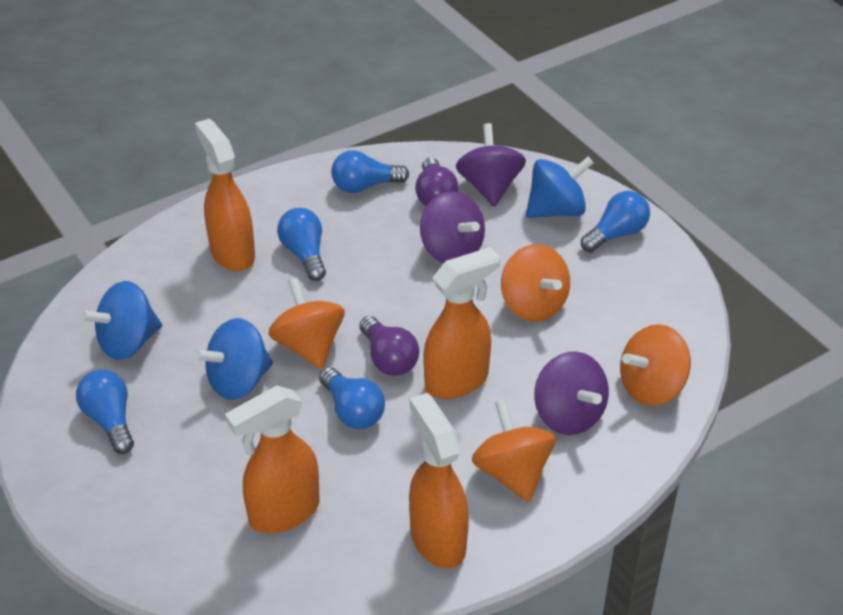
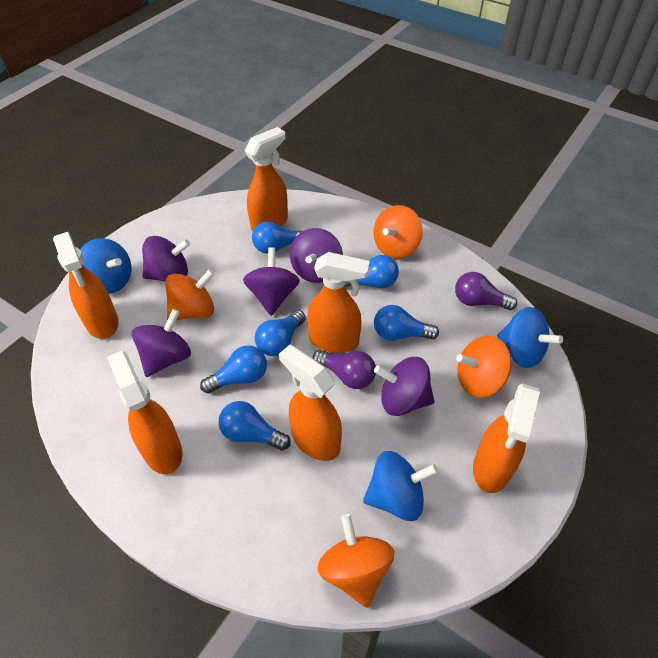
blue light bulb: [76,369,134,454] [277,208,326,281] [319,367,385,429] [331,150,409,193] [581,191,650,252] = 5 -> [200,345,267,394] [218,401,291,451] [252,221,305,254] [255,310,306,356] [345,255,399,288] [374,305,439,341] = 6
orange spray bottle: [195,119,255,271] [225,386,320,533] [409,393,469,569] [424,247,500,399] = 4 -> [53,232,119,339] [107,351,182,474] [245,127,288,231] [279,345,342,461] [307,252,370,353] [473,383,540,493] = 6
purple spinning top: [420,191,485,264] [456,123,526,207] [534,352,609,435] = 3 -> [132,309,191,377] [142,236,190,282] [243,247,300,316] [290,228,343,283] [374,357,434,416] = 5

